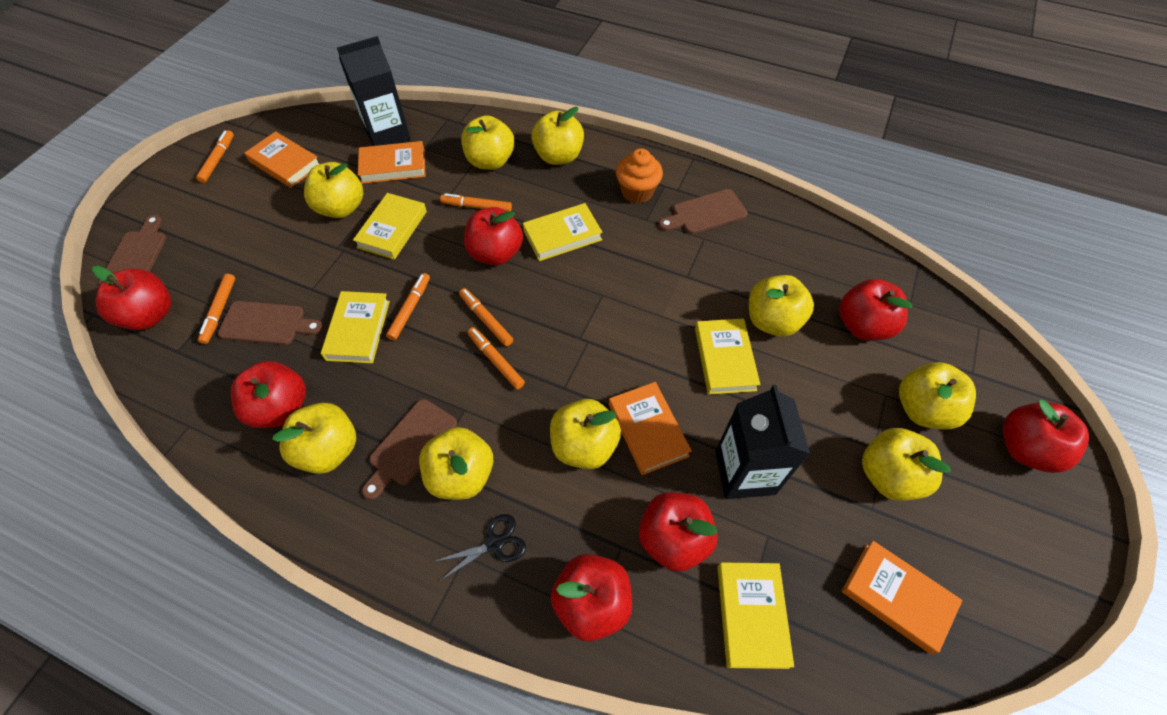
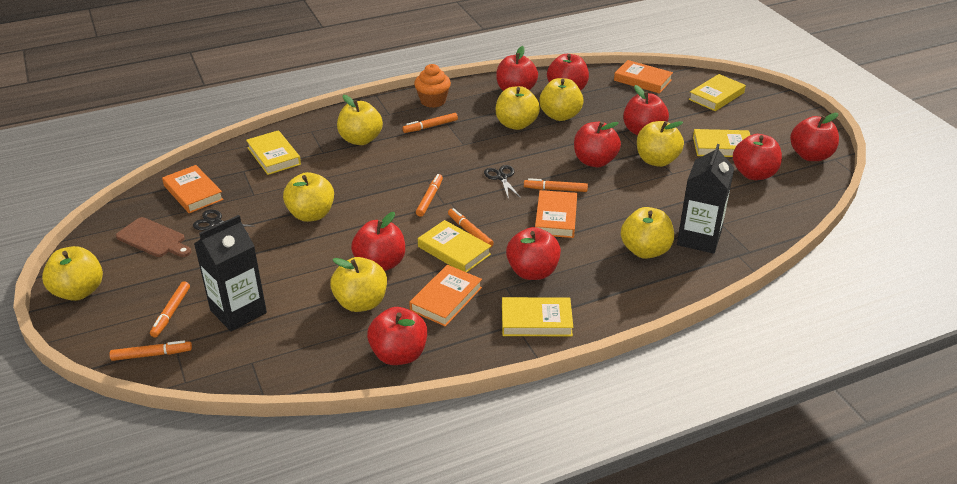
black scissors: [433,514,526,581] = 1 -> [193,210,256,234] [484,165,521,200] = 2
brown cutting board: [99,215,167,285] [218,301,323,345] [362,399,457,500] [659,189,747,234] = 4 -> [116,217,192,257] = 1
red apple: [92,266,171,330] [231,361,306,428] [464,207,523,265] [551,554,632,641] [639,492,718,572] [839,279,913,340] [1003,400,1089,473] = 7 -> [351,212,405,271] [367,307,427,365] [496,46,538,91] [506,227,561,280] [547,54,589,91] [574,122,621,167] [623,85,669,135] [733,134,782,180] [790,113,839,161] = 9
yellow apple: [272,403,356,474] [304,162,363,218] [419,427,493,500] [461,115,515,170] [531,107,584,165] [550,399,621,469] [749,275,814,336] [862,428,951,501] [899,362,976,429] = 9 -> [42,246,103,301] [283,172,334,222] [330,257,387,312] [337,95,383,145] [496,86,540,130] [539,78,584,121] [621,207,674,259] [637,121,684,167] = 8

